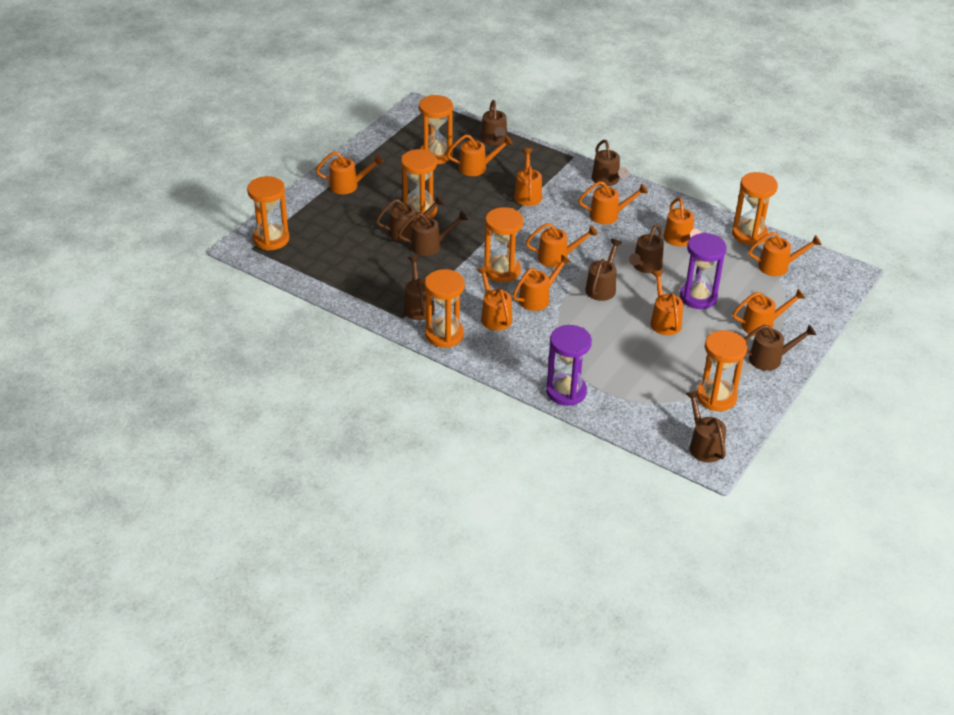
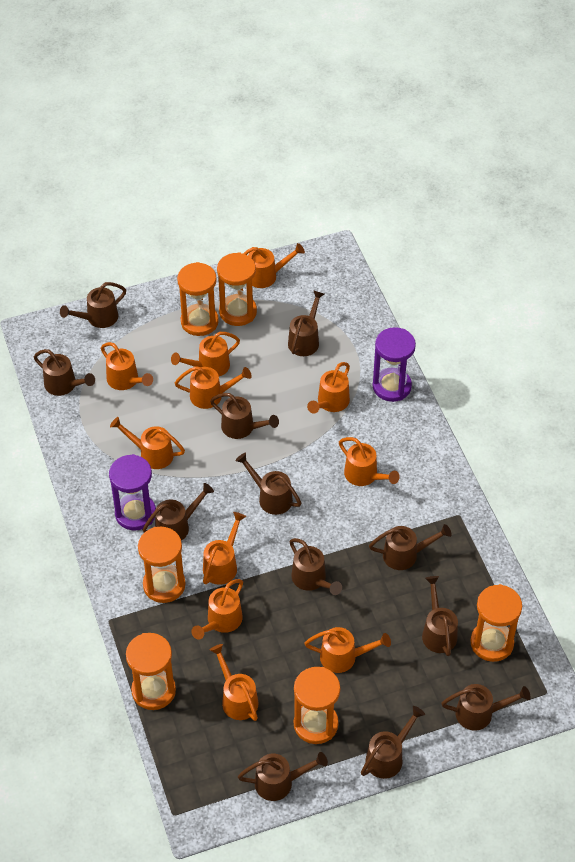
brown watering can: [376,196,444,242] [398,211,468,256] [404,256,435,320] [481,100,507,145] [586,239,622,301] [592,140,629,186] [629,224,664,273] [686,390,726,462] [744,324,816,371] = 9 -> [34,349,95,396] [60,282,126,328] [143,483,214,541] [210,393,279,439] [235,452,301,515] [238,752,328,801] [288,290,324,356] [290,538,342,595] [361,706,425,779] [369,524,452,570] [422,576,458,656] [441,684,530,731] = 12
orange hourglass: [247,176,289,251] [401,149,437,218] [419,95,453,164] [425,269,465,348] [484,207,523,282] [696,330,747,411] [732,172,778,245] = 7 -> [126,633,176,710] [138,527,186,603] [177,262,219,336] [217,252,257,326] [294,667,340,744] [470,584,522,662] = 6

